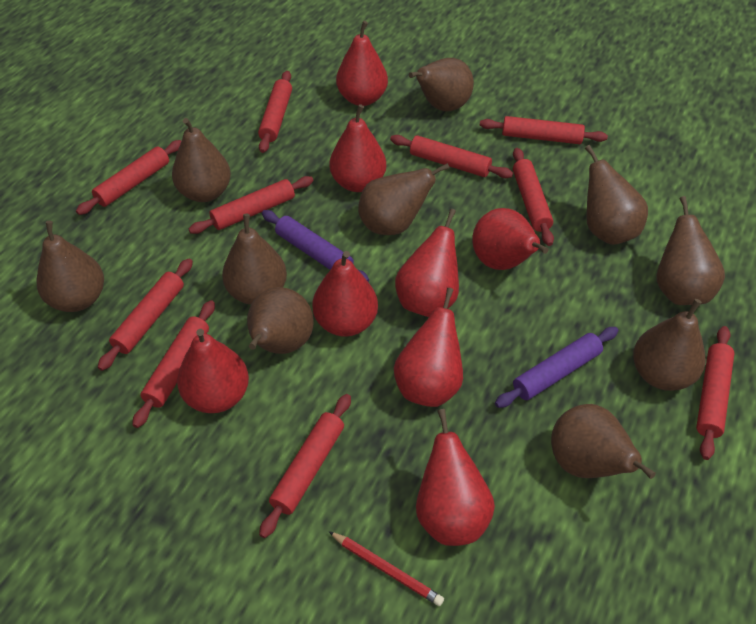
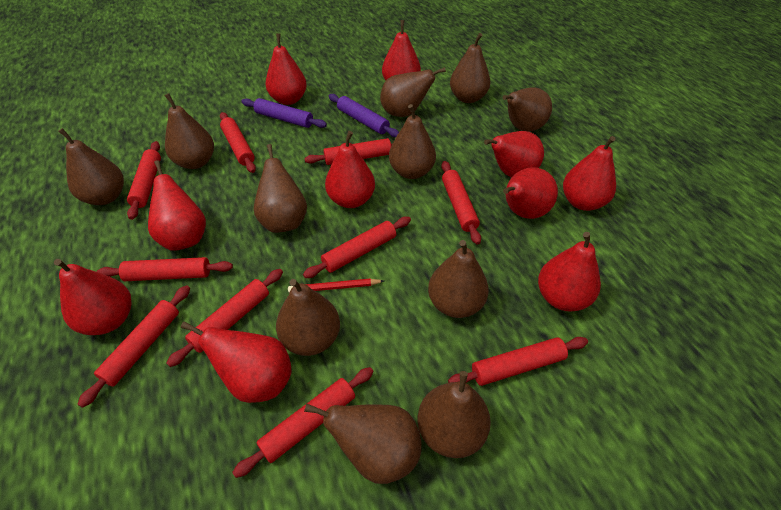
brown pear: [37,221,104,312] [172,118,231,202] [222,214,287,305] [247,287,314,354] [358,163,450,235] [409,58,474,112] [551,404,656,479] [585,145,648,245] [633,299,705,391] [657,196,725,305] = 10 -> [58,128,124,205] [165,93,214,169] [254,144,307,233] [276,279,340,356] [304,403,422,484] [380,67,446,117] [389,104,436,179] [418,371,491,458] [428,240,489,318] [450,33,491,103] [502,87,552,132] = 11
red pear: [177,329,249,413] [312,251,378,337] [329,104,386,192] [336,21,388,106] [394,288,463,407] [395,209,459,317] [416,409,495,546] [472,208,549,270] = 8 -> [54,259,132,335] [148,160,206,251] [181,321,291,403] [265,33,307,105] [325,131,375,208] [382,20,421,80] [484,131,544,178] [503,167,558,219] [538,232,601,312] [563,136,616,211] = 10

